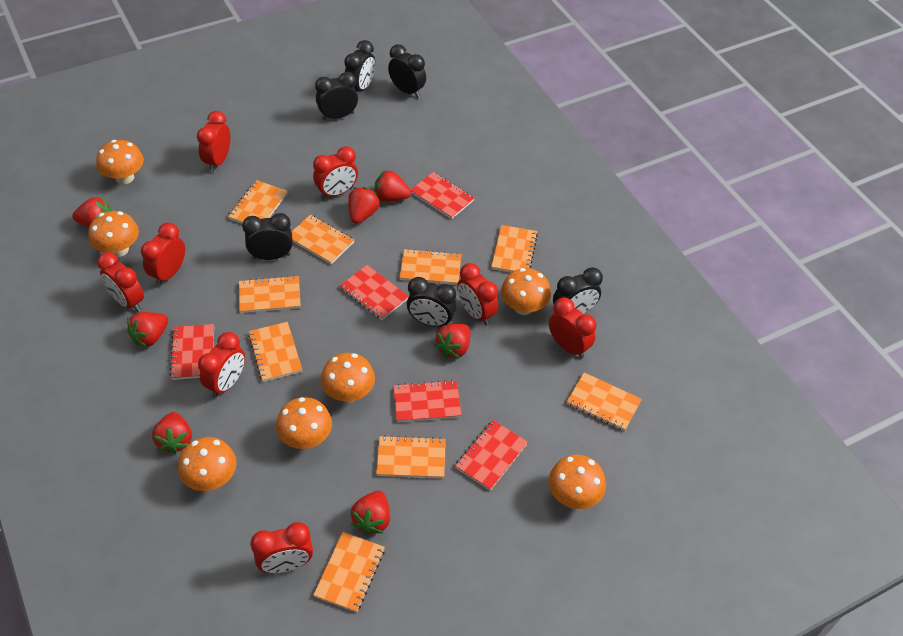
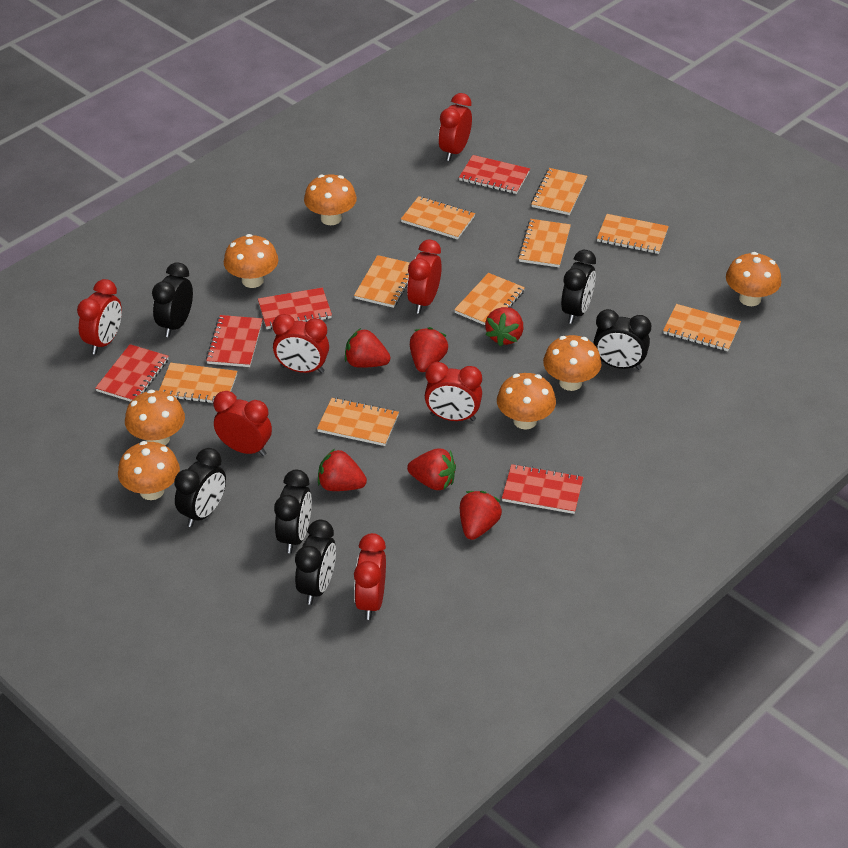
red clock: [97,252,144,312] [141,222,185,286] [197,111,230,172] [198,332,245,398] [251,522,313,573] [313,146,358,199] [457,263,498,326] [549,298,596,358] = 8 -> [77,279,122,354] [214,391,272,456] [272,314,329,373] [354,533,386,620] [407,240,442,314] [425,362,482,421] [439,93,472,161] = 7
red strawberry: [73,197,111,228] [127,312,168,347] [152,412,192,454] [348,187,380,224] [351,491,390,535] [374,170,411,202] [434,324,470,359] = 7 -> [318,449,367,491] [345,328,391,368] [407,448,456,490] [410,327,448,372] [460,491,502,540] [485,307,523,347] = 6

